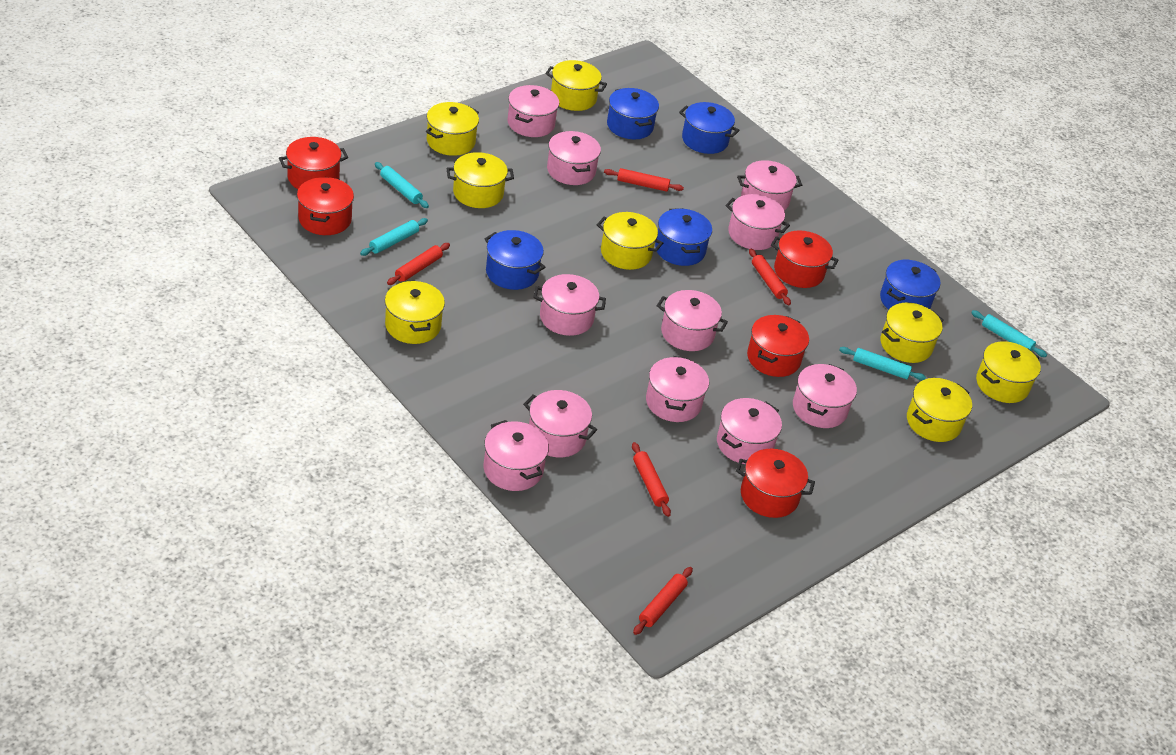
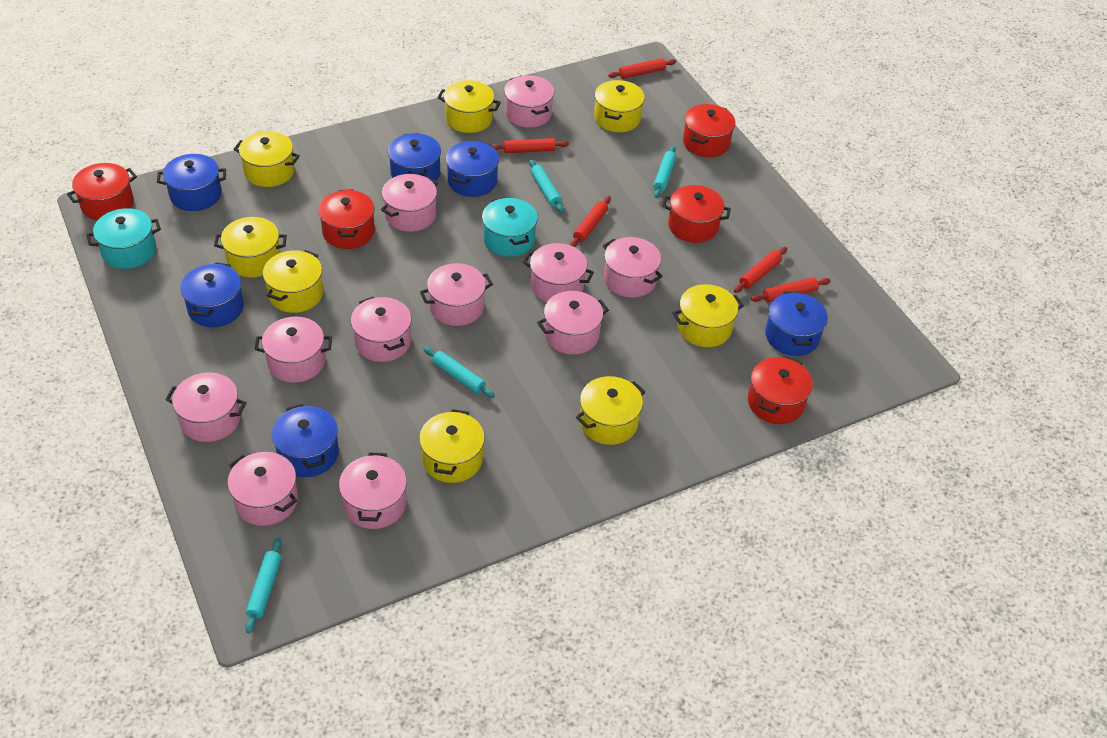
blue pot: [484,230,545,290] [607,88,659,139] [655,208,712,266] [679,102,739,154] [880,260,940,310] = 5 -> [157,154,226,211] [180,262,244,327] [271,404,339,477] [388,133,441,181] [446,141,499,197] [765,291,828,356] = 6
turquoise pot: none = 0 -> [87,208,161,269] [482,197,538,257] = 2

